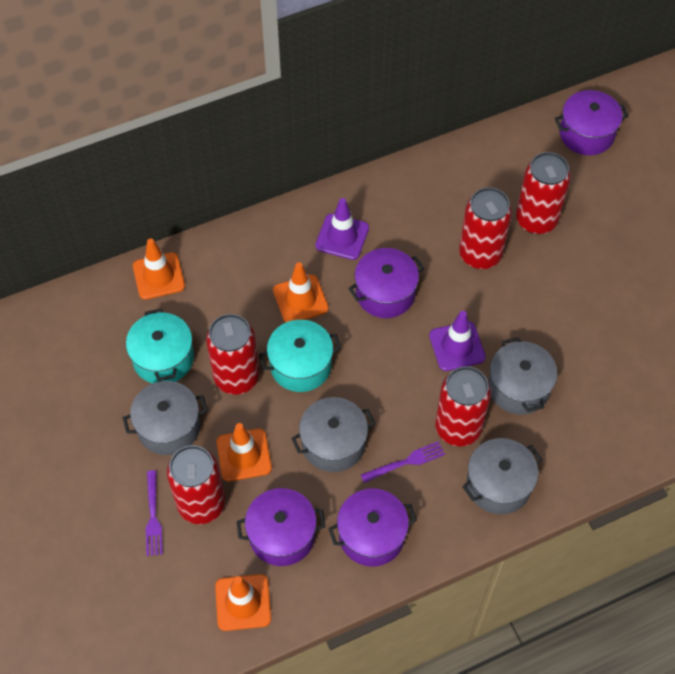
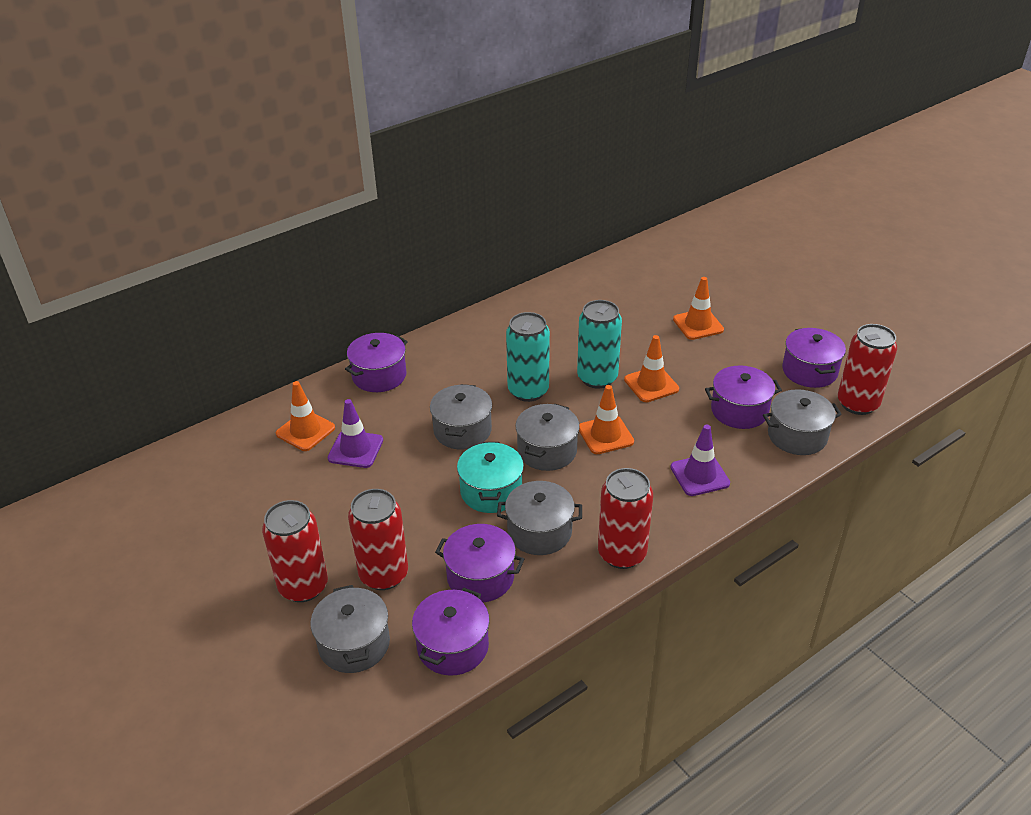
grey pot: [123,381,208,455] [291,397,375,472] [462,438,542,514] [488,337,557,415] = 4 -> [310,585,390,673] [430,384,492,450] [497,481,582,555] [515,404,580,471] [763,389,842,455] = 5
purple fork: [146,470,163,556] [361,441,445,483] = 2 -> none = 0
purple pot: [237,488,325,566] [328,489,417,566] [348,248,424,318] [555,90,628,155] = 4 -> [345,333,408,392] [412,588,490,676] [435,524,524,602] [705,365,782,429] [782,328,846,388] = 5
red can: [167,445,225,524] [206,314,260,395] [435,366,491,446] [459,187,512,269] [516,152,571,234] = 5 -> [262,500,328,602] [348,489,408,590] [598,468,653,569] [838,324,897,415] = 4
turquoise can: none = 0 -> [506,312,550,402] [577,300,622,388] = 2
turquoise pot: [126,309,194,383] [259,320,341,392] = 2 -> [457,442,524,513] = 1

